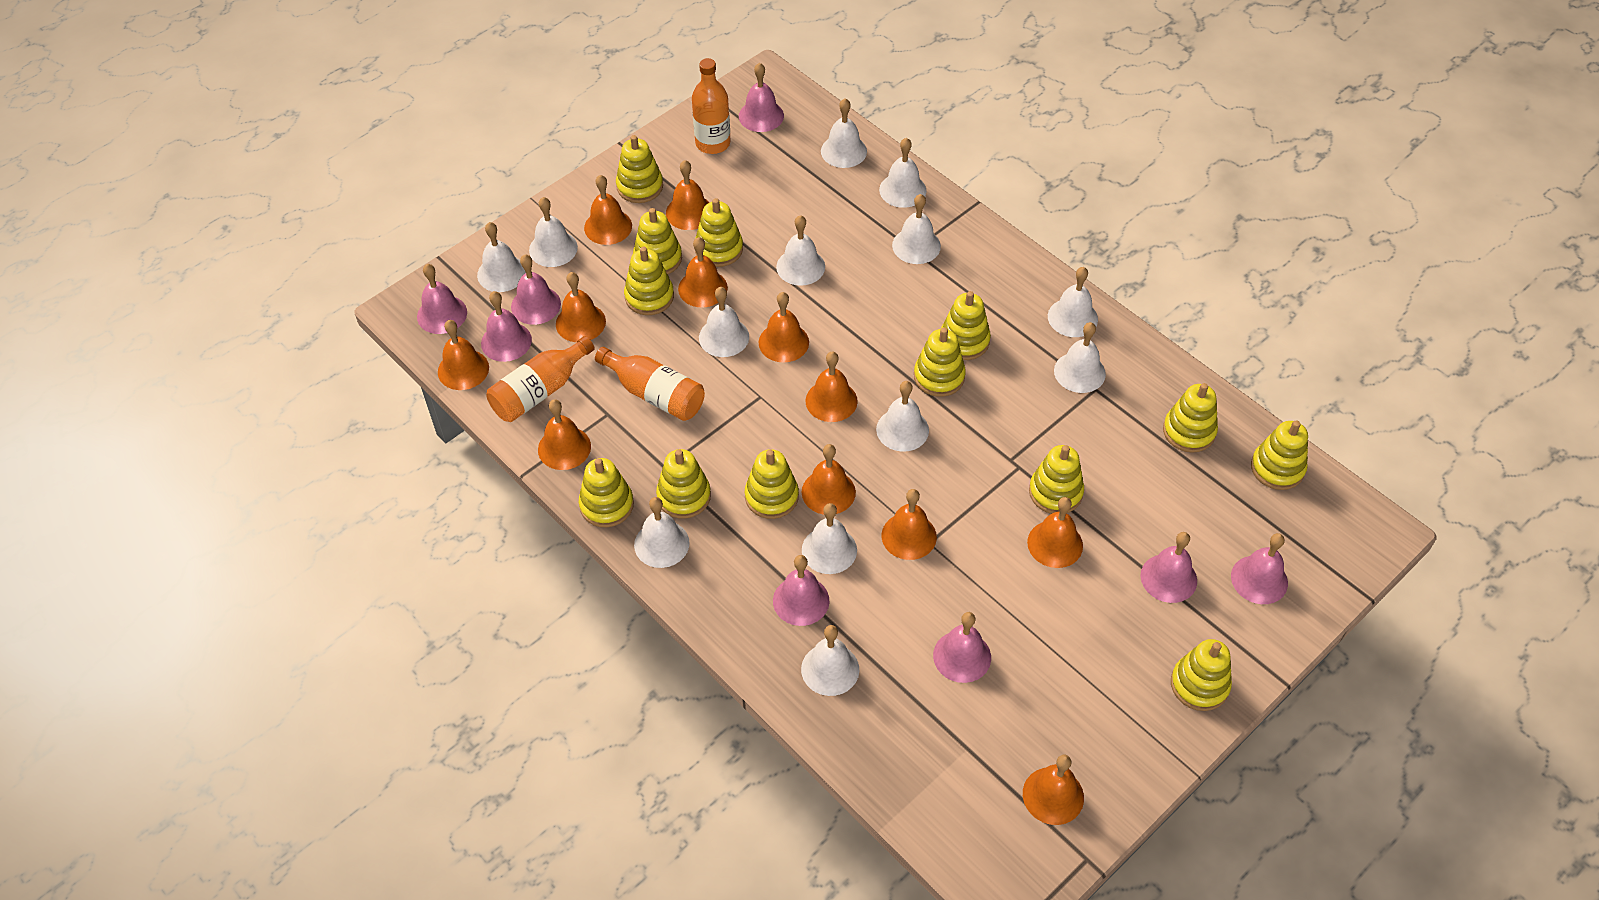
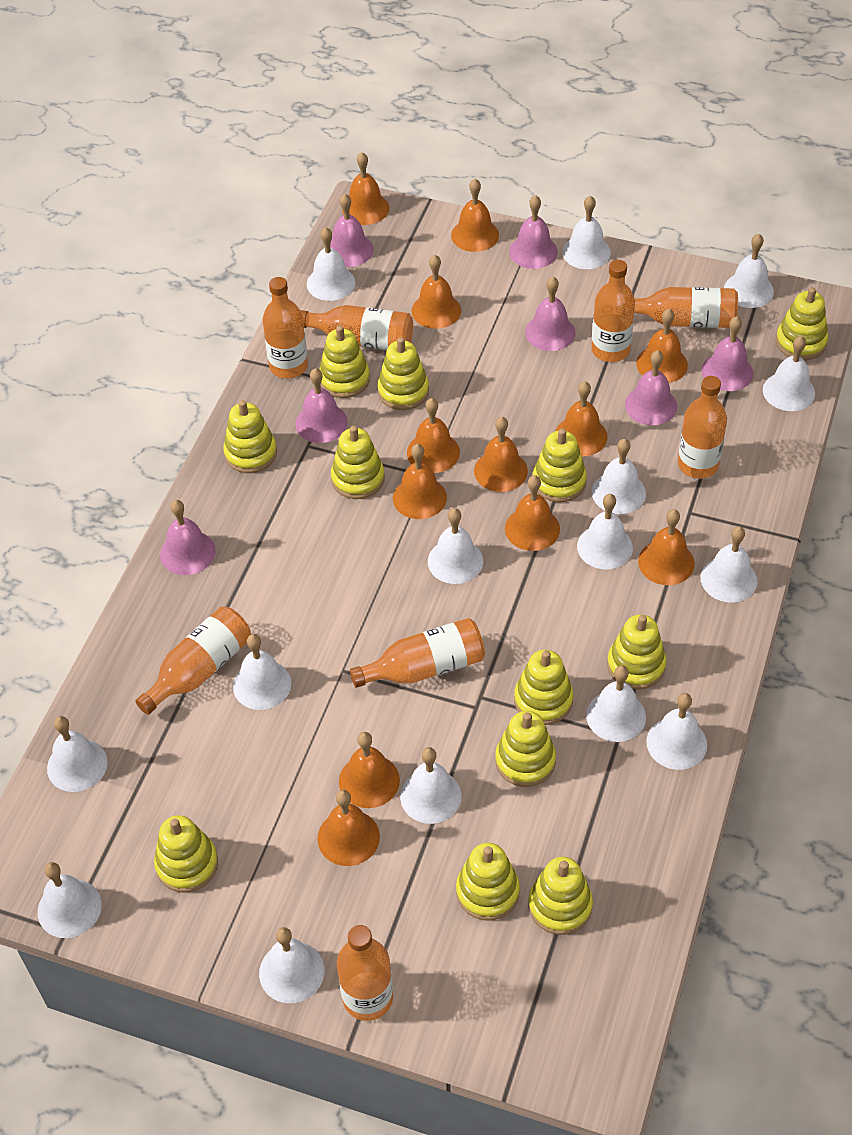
orange bottle: [486,336,595,422] [595,347,705,421] [692,58,731,154] = 3 -> [136,607,251,715] [263,277,308,379] [300,305,413,350] [337,925,393,1021] [350,618,485,688] [591,260,635,362] [634,287,738,328] [678,376,727,479] = 8
pink bell: [417,264,467,334] [481,291,532,362] [511,254,561,325] [739,63,784,132] [773,555,829,626] [933,612,991,683] [1141,532,1197,603] [1231,533,1288,604] = 8 -> [160,500,216,575] [295,368,348,443] [330,194,374,267] [509,195,558,269] [525,277,575,351] [625,350,677,425] [701,316,753,391] = 7
white bell: [477,222,526,292] [529,197,578,267] [634,497,690,568] [699,287,749,357] [776,215,825,286] [801,625,859,696] [802,503,857,574] [821,98,867,168] [876,381,929,452] [879,138,926,208] [892,194,941,264] [1048,267,1098,337] [1054,322,1106,393] = 13 -> [38,862,102,938] [47,716,108,792] [233,634,291,710] [259,927,325,1003] [307,227,355,301] [400,747,462,824] [428,508,483,584] [562,196,611,269] [577,494,633,569] [586,665,646,742] [592,439,646,514] [646,693,707,770] [701,526,757,603] [724,234,774,308] [763,336,815,411] = 15
yellow stacking toy: [579,458,634,528] [616,135,663,203] [624,247,674,315] [633,208,682,274] [656,449,711,519] [695,198,743,267] [745,449,799,519] [914,328,966,397] [941,291,991,360] [1029,445,1084,514] [1163,383,1218,453] [1171,639,1232,711] [1251,421,1308,490] = 13 -> [154,815,218,892] [223,400,277,473] [319,325,370,398] [331,426,385,499] [377,337,429,410] [456,843,520,921] [495,711,556,787] [514,650,574,725] [528,857,593,935] [533,428,587,502] [607,615,666,690] [776,287,828,360] = 12

